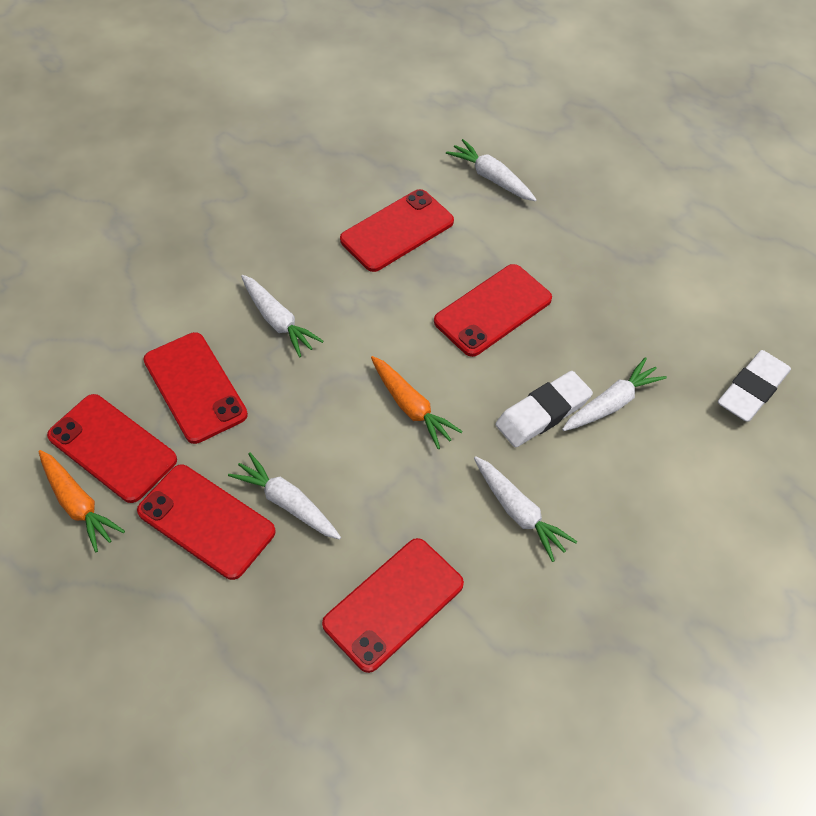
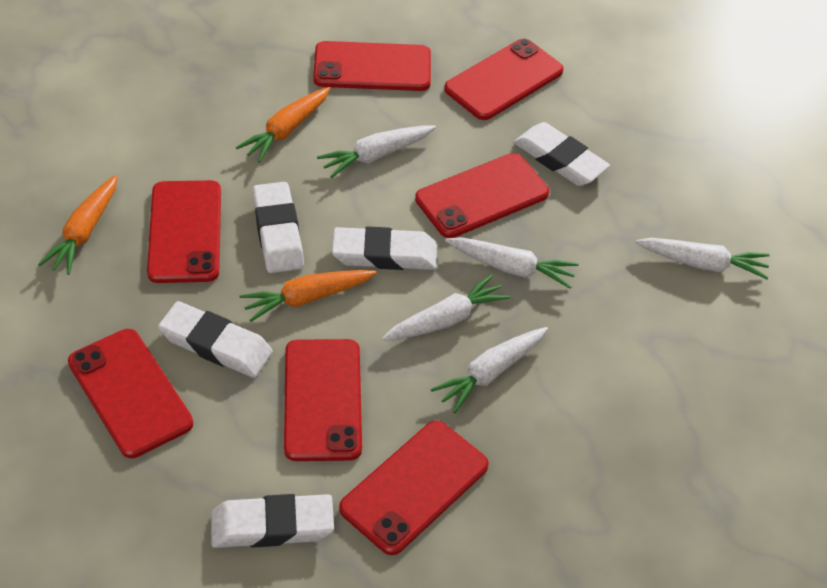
orange carrot: [38,450,125,552] [371,356,463,449] = 2 -> [38,175,118,275] [236,87,331,163] [240,270,377,322] = 3
red phone: [47,394,177,503] [137,465,276,580] [143,332,248,444] [322,538,464,673] [340,189,454,272] [434,264,552,357] = 6 -> [68,329,193,458] [147,180,221,283] [284,339,362,461] [313,41,431,91] [339,420,489,555] [415,153,549,238] [444,39,564,120] = 7
white eraser: [495,371,593,447] [718,350,791,422] = 2 -> [158,301,273,378] [211,494,334,548] [252,182,304,273] [332,226,437,270] [514,122,610,186] = 5

